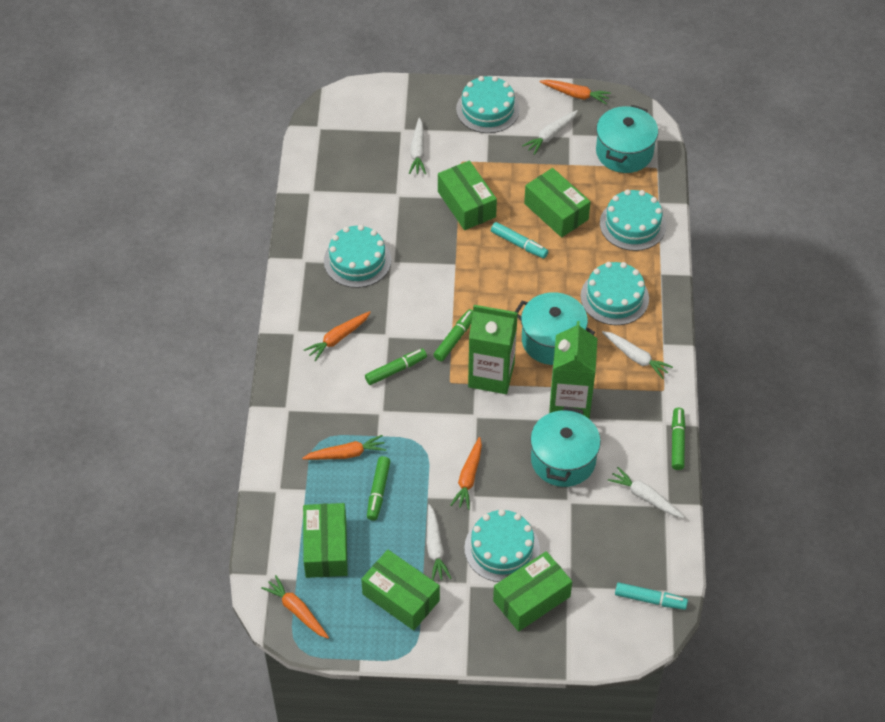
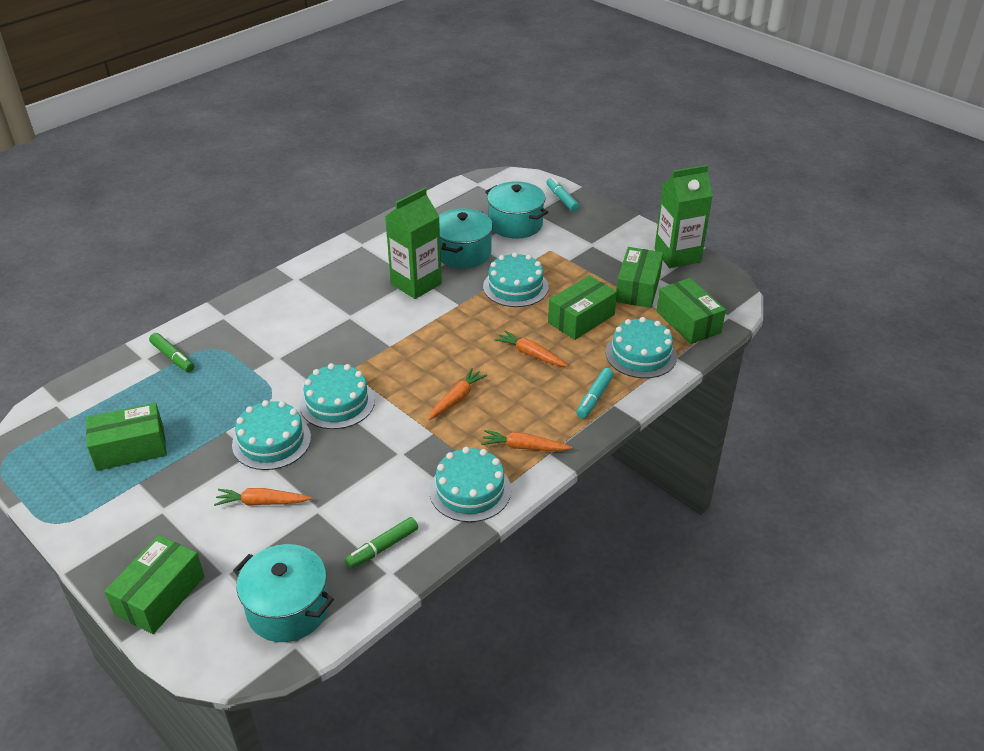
green marker: [365,348,427,385] [367,456,390,521] [434,309,473,361] [672,408,686,470] = 4 -> [149,333,195,372] [345,517,418,569] = 2
orange carrot: [261,575,329,639] [302,435,386,460] [304,311,371,361] [450,437,482,510] [540,80,611,105] = 5 -> [214,488,312,506] [428,368,487,420] [481,430,572,451] [495,330,568,367] = 4
white carrot: [409,118,426,174] [426,504,452,580] [522,110,578,155] [602,331,673,379] [608,467,685,518] = 5 -> none = 0

